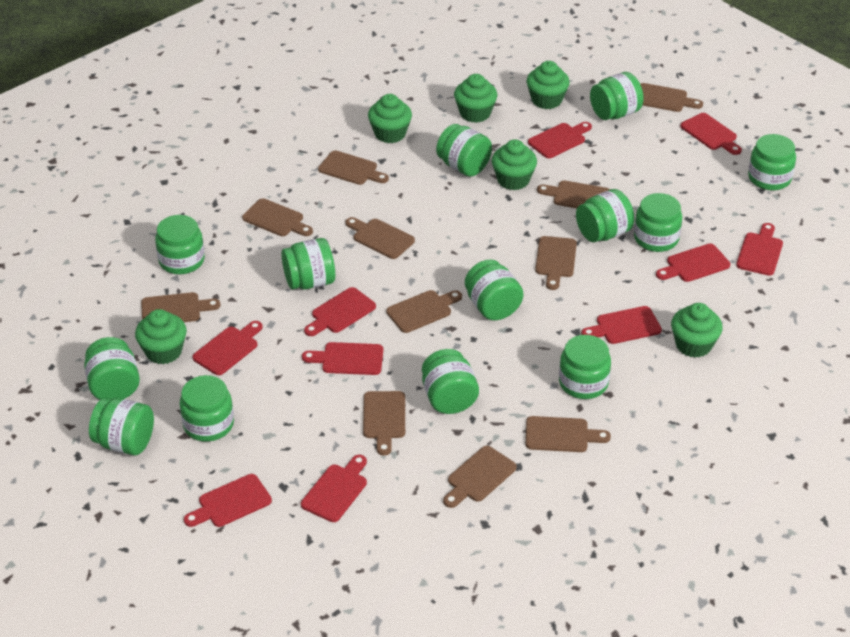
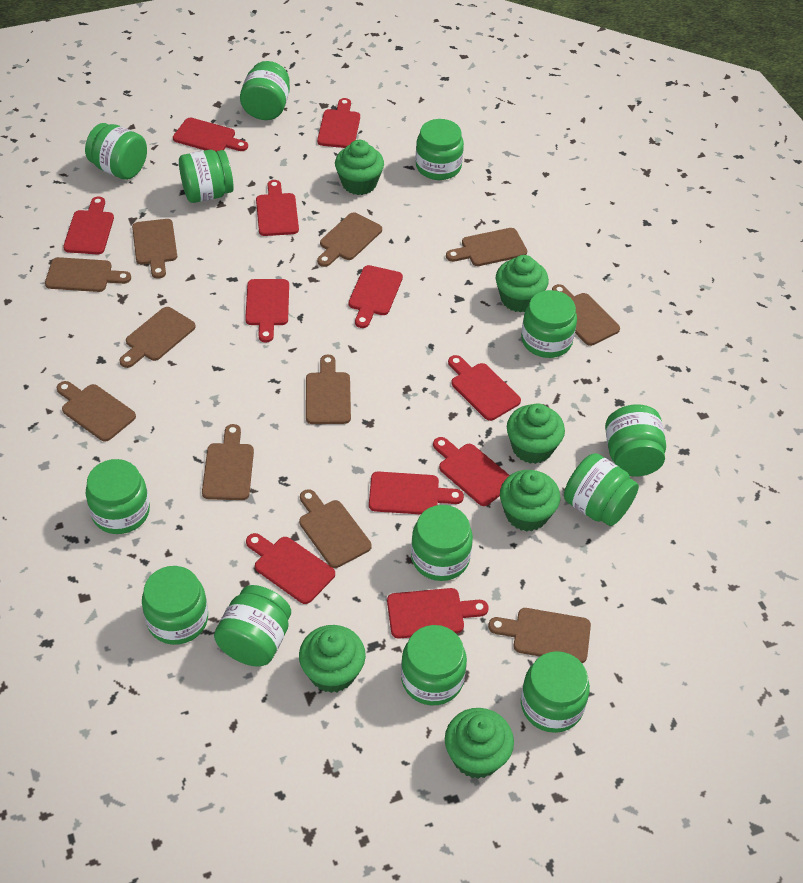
red cutting board: [184,474,272,527] [192,321,263,375] [301,455,367,522] [302,342,383,375] [304,287,376,336] [528,122,592,158] [581,306,662,344] [656,244,730,282] [680,113,742,155] [736,223,783,276] = 10 -> [63,196,114,254] [173,118,248,152] [245,279,289,343] [246,533,335,604] [256,180,299,236] [317,98,360,148] [349,265,403,328] [369,471,464,515] [387,588,489,639] [433,437,510,506] [448,355,521,421] = 11

